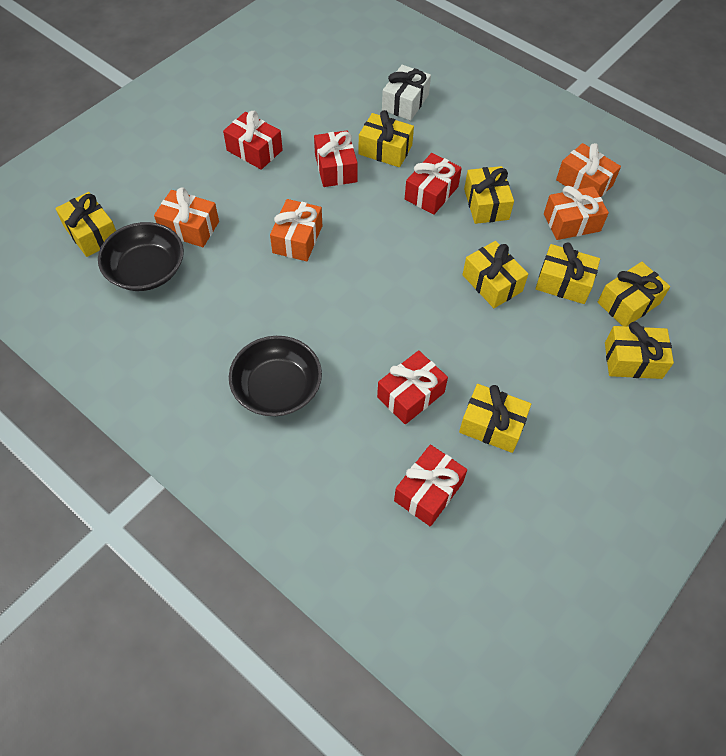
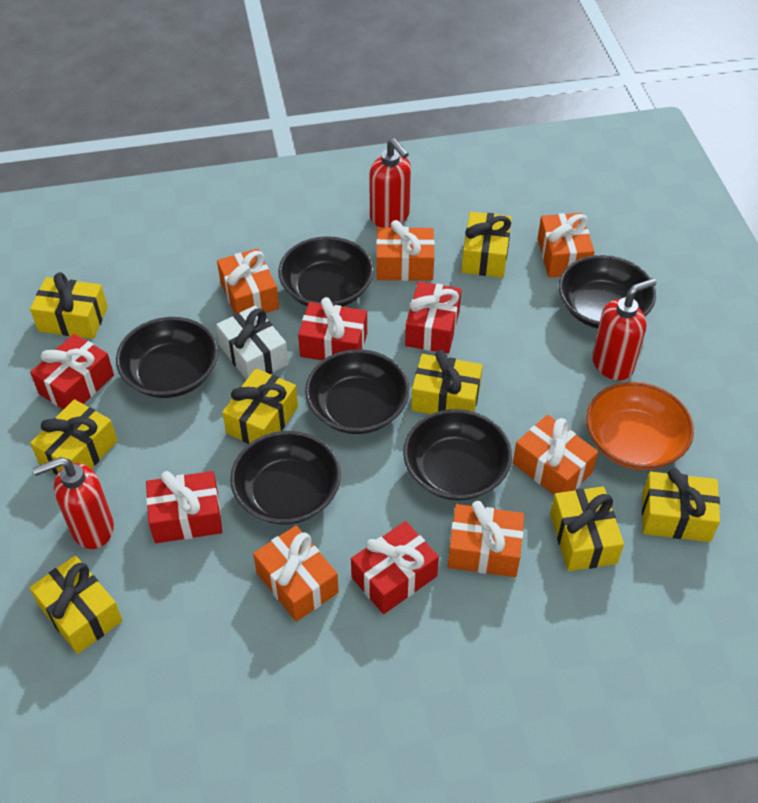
black bowl: [98,222,184,291] [229,336,322,416] = 2 -> [116,317,218,398] [230,431,341,524] [278,236,374,307] [305,349,409,434] [403,409,512,501] [559,255,656,329] = 6
orange bowl: none = 0 -> [586,382,694,470] = 1
orange gift: [154,187,219,247] [270,199,322,261] [544,186,609,240] [556,143,621,197] = 4 -> [217,248,279,314] [253,526,339,622] [376,220,435,281] [448,501,524,577] [513,415,598,495] [538,213,595,278] = 6
red soap dispenser: none = 0 -> [33,457,114,549] [369,138,411,227] [592,278,656,380] = 3

